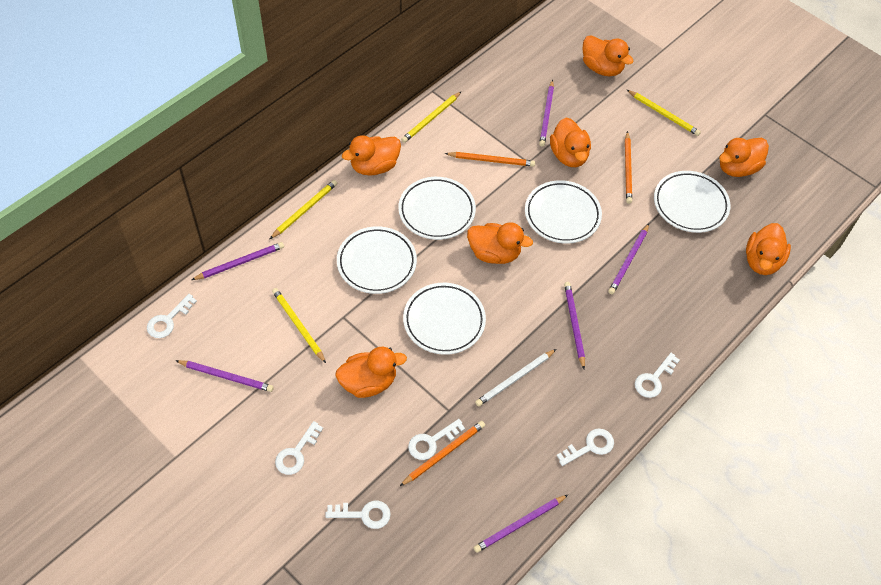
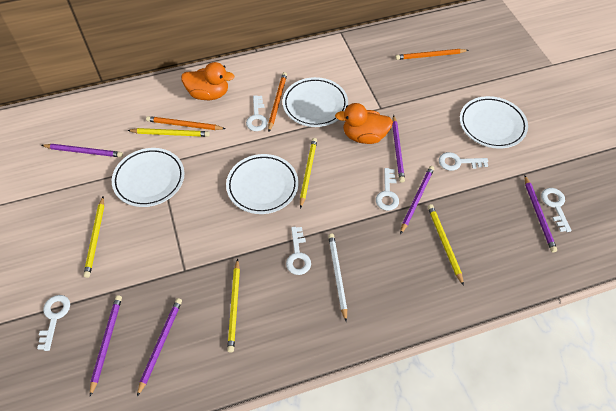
orange duck: [335,347,407,398] [342,135,401,176] [467,222,533,264] [550,118,591,167] [583,35,634,76] [719,138,769,177] [746,223,791,275] = 7 -> [181,62,234,100] [335,103,393,144] = 2
white plate: [337,226,417,294] [398,177,476,240] [403,283,486,355] [525,180,602,244] [654,171,730,233] = 5 -> [112,148,184,207] [226,154,299,214] [283,77,348,127] [460,96,528,149] = 4
yellow pencil: [270,180,337,239] [272,288,326,363] [401,91,462,143] [627,90,701,136] = 4 -> [83,196,104,278] [127,128,210,137] [227,259,240,353] [300,138,317,209] [428,204,464,286] = 5

